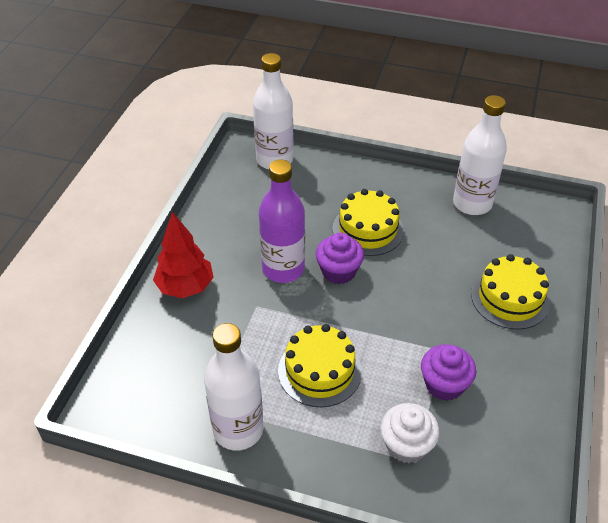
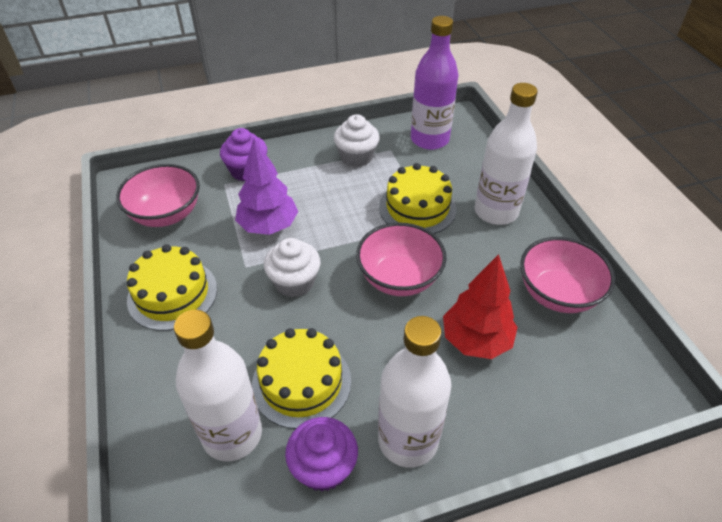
pink bowl: none = 0 -> [116,164,200,227] [356,223,447,296] [520,237,615,313] = 3
purple tree: none = 0 -> [235,138,298,235] = 1
white cupcake: [381,403,440,463] = 1 -> [264,238,321,297] [334,114,380,167] = 2

